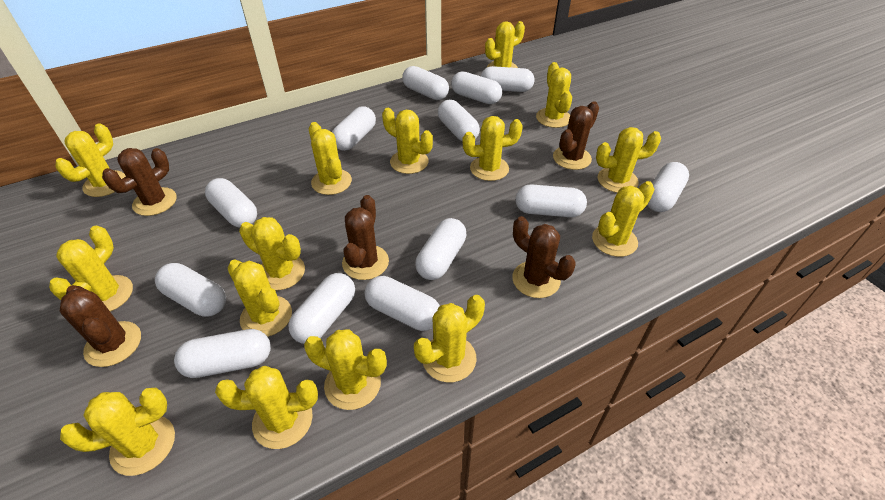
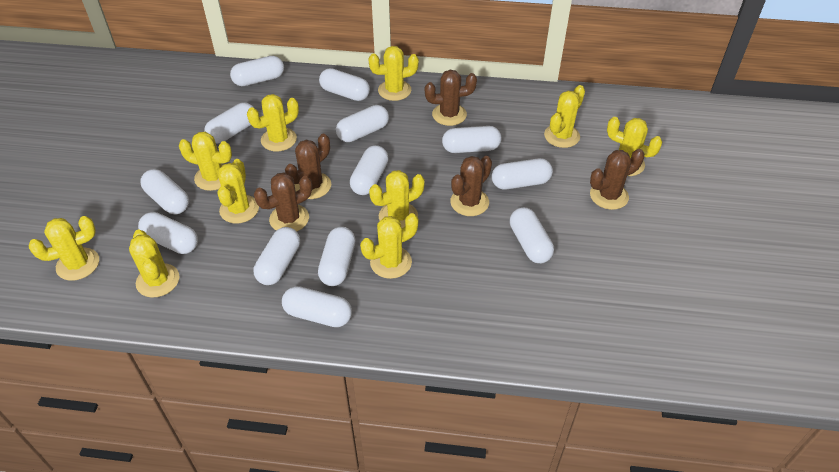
yellow cactus: [49,226,133,312] [55,123,126,197] [60,388,175,476] [215,366,318,449] [228,260,292,337] [239,217,305,290] [304,329,387,410] [309,122,352,195] [382,108,433,174] [414,295,485,383] [462,116,523,181] [485,21,525,68] [536,62,572,128] [592,181,655,257] [596,127,661,193] = 15 -> [29,216,99,281] [129,230,179,298] [179,132,232,191] [217,159,259,224] [247,94,299,151] [360,213,418,279] [368,46,419,101] [369,170,425,228] [544,85,585,148] [607,117,663,176] = 10

